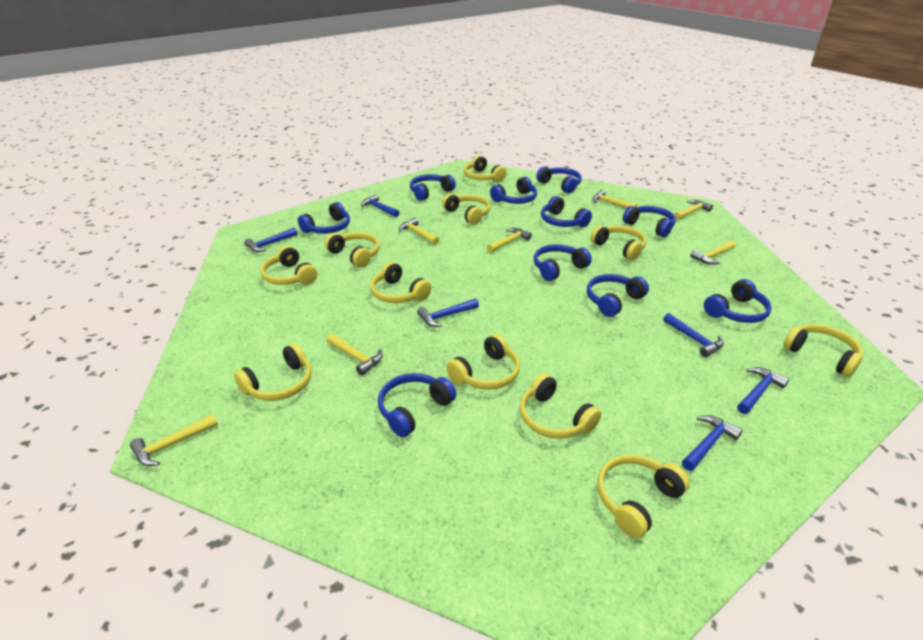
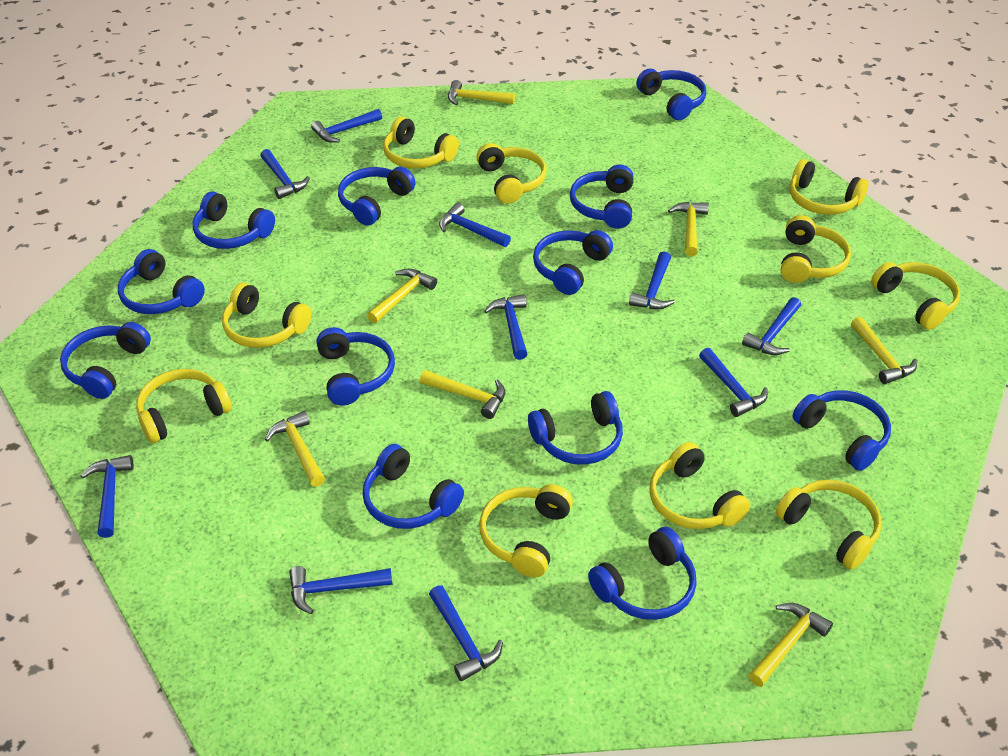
blue hammer: [244,228,297,252] [361,194,400,217] [417,298,479,327] [663,313,724,357] [682,415,743,471] [737,367,789,414] = 6 -> [81,455,133,538] [260,149,310,199] [289,566,393,614] [311,109,382,143] [429,585,503,681] [439,203,511,247] [484,294,527,360] [629,251,675,309] [699,348,768,417] [742,297,801,355] = 10
blue headphones: [298,202,350,234] [378,373,456,437] [410,174,456,201] [490,177,537,204] [534,244,592,281] [536,166,582,193] [541,196,592,227] [587,274,649,317] [623,206,676,237] [704,279,772,323] = 10 -> [60,322,151,399] [118,249,205,314] [193,192,275,249] [316,327,395,406] [338,167,415,226] [362,444,464,529] [528,391,623,465] [533,230,613,295] [570,164,634,229] [588,527,697,620] [636,68,706,120] [793,390,891,471] = 12
yellow headphones: [234,343,312,401] [260,246,317,285] [325,232,380,268] [370,262,431,303] [442,194,490,225] [446,334,520,390] [464,155,507,182] [520,373,601,439] [591,225,646,260] [597,454,690,538] [783,324,863,377] = 11 -> [136,369,232,443] [222,283,311,348] [383,116,459,169] [476,143,546,204] [479,484,573,578] [649,442,750,529] [776,480,882,570] [781,215,851,283] [790,159,869,215] [871,262,960,330] = 10

